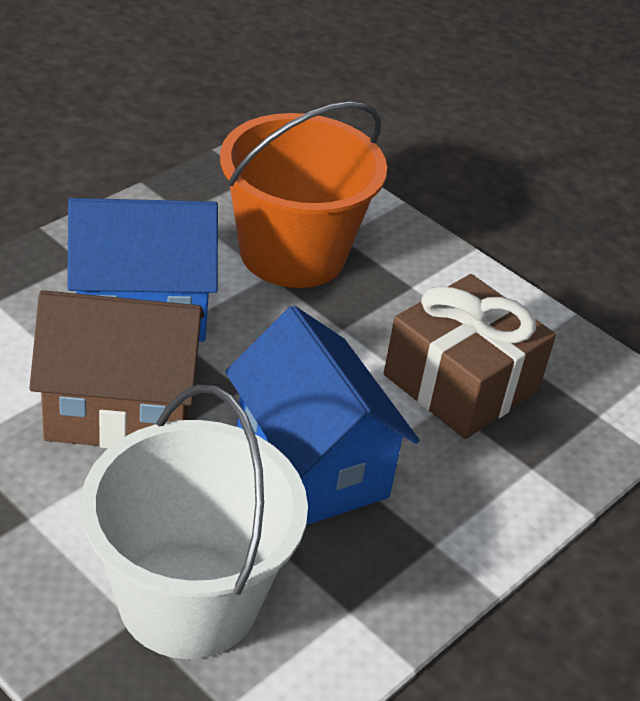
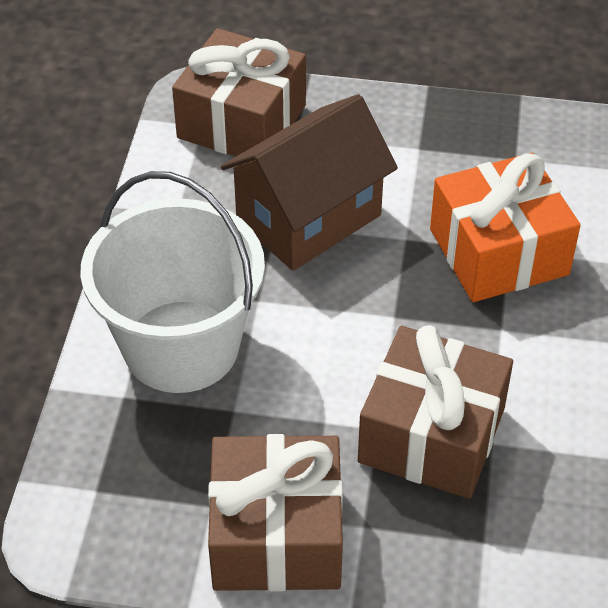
blue house: [67,198,218,342] [225,306,419,525] = 2 -> none = 0
brown gift: [384,274,556,439] = 1 -> [172,28,306,157] [208,434,343,592] [358,325,513,499] = 3
orange bucket: [220,101,387,288] = 1 -> none = 0
orange gift: none = 0 -> [430,153,581,302] = 1

